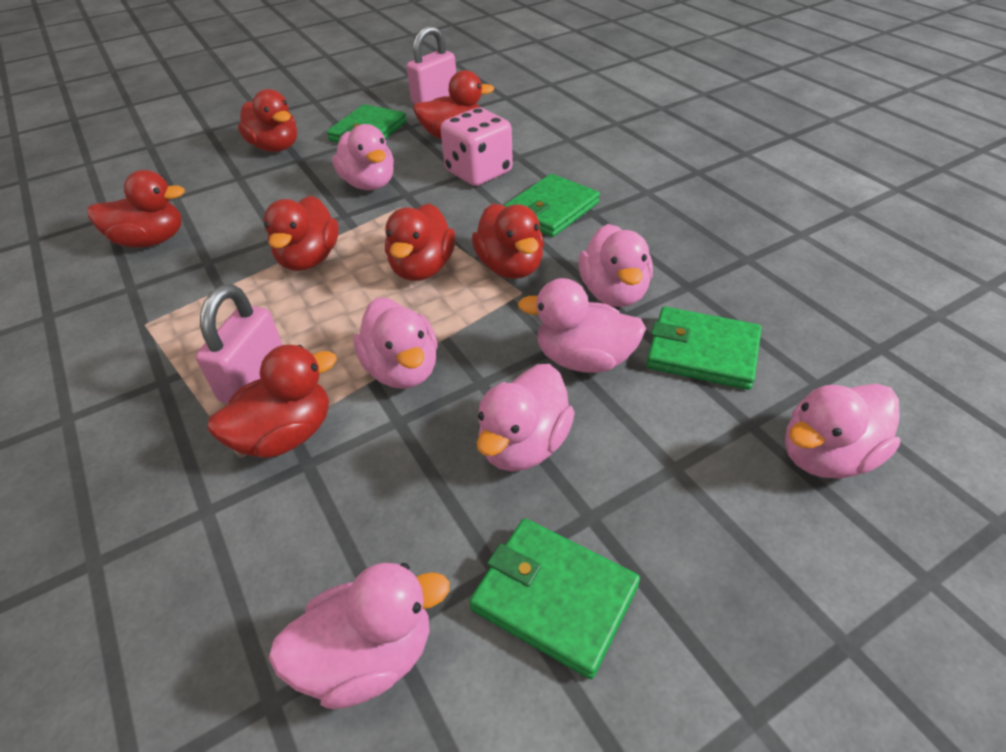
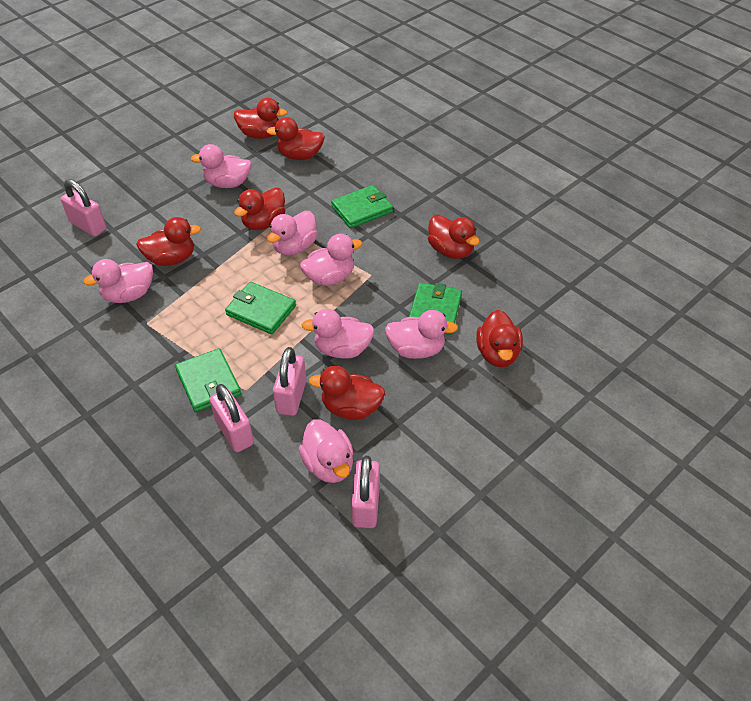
pink dice: [441,107,513,186] = 1 -> none = 0
pink padlock: [196,284,283,404] [406,25,456,104] = 2 -> [61,179,106,237] [210,384,254,452] [273,347,306,416] [351,456,380,528] = 4

